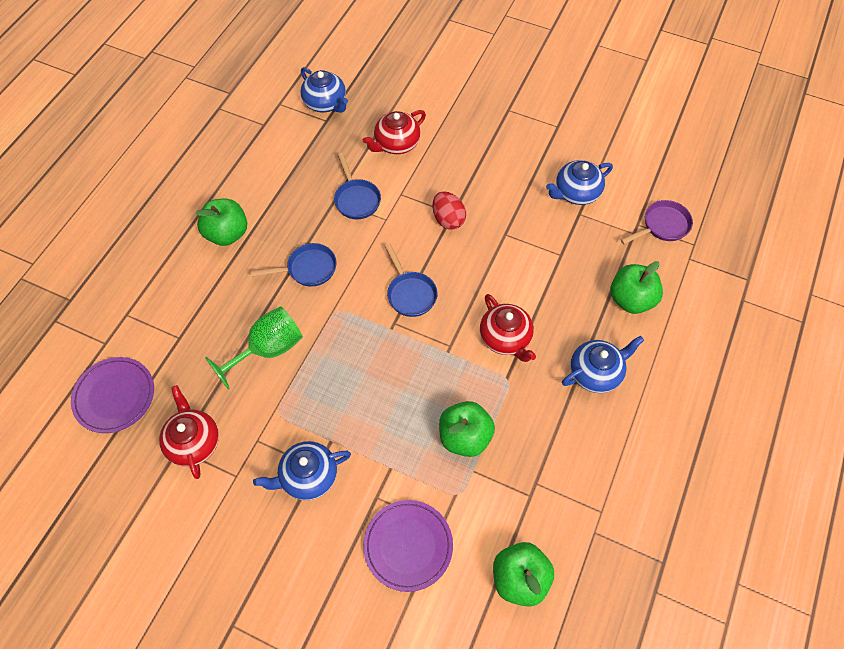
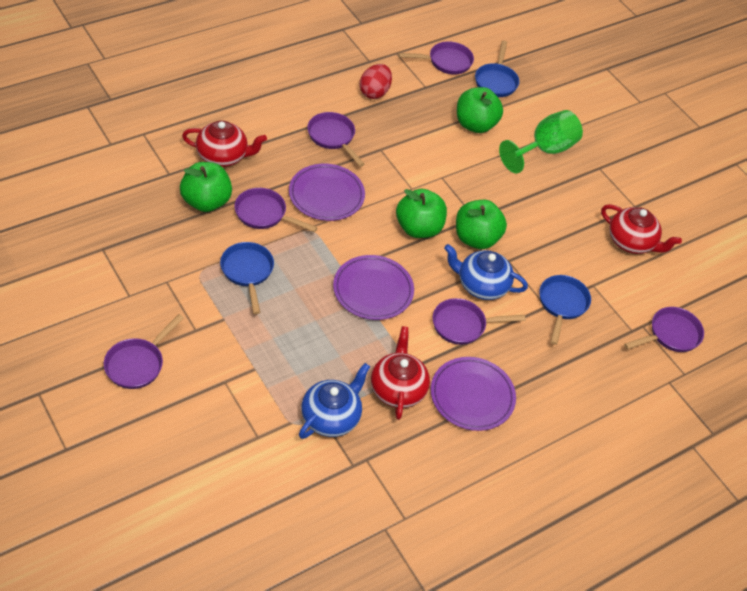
blue teapot: [253,441,351,500] [301,67,348,113] [546,160,613,205] [562,336,644,393] = 4 -> [299,363,370,439] [444,244,528,300] = 2
purple pan: [621,200,693,244] = 1 -> [104,314,184,389] [234,188,318,232] [307,112,365,167] [399,41,474,75] [433,298,526,345] [624,307,704,352] = 6
purple plate: [71,357,154,433] [363,500,453,592] = 2 -> [289,164,365,221] [333,255,414,320] [431,357,516,431] = 3

